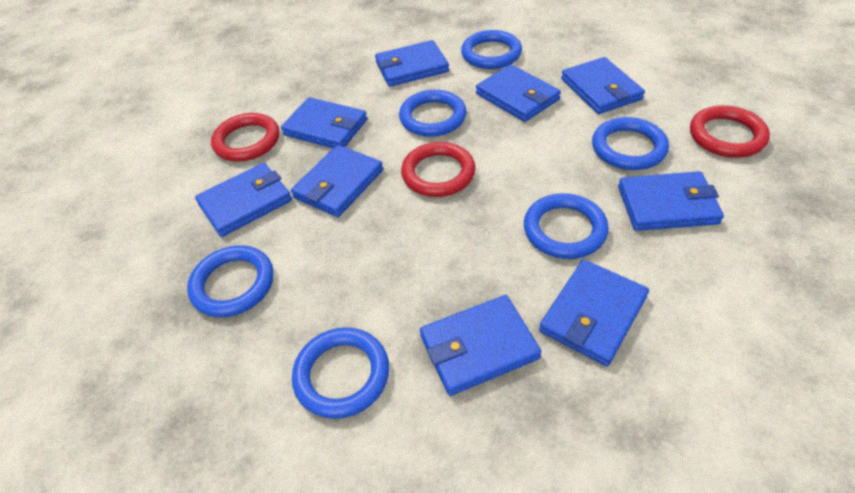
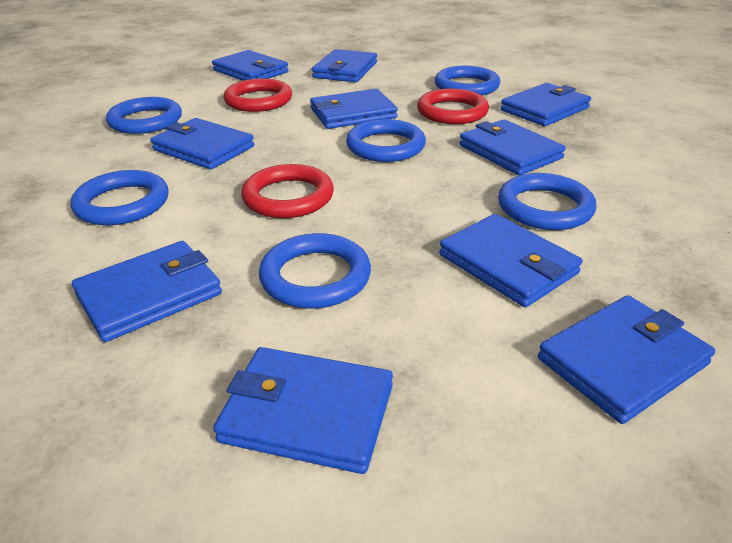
blue wallet: [195,163,292,237] [281,97,367,148] [291,145,383,217] [375,40,449,87] [420,295,542,396] [476,64,561,122] [539,259,649,366] [561,57,645,114] [618,171,724,231] = 9 -> [72,241,222,342] [151,118,254,169] [212,50,288,81] [213,347,393,474] [310,89,398,129] [311,49,377,82] [439,214,583,307] [459,119,566,175] [501,83,591,126] [538,295,715,424] = 10

